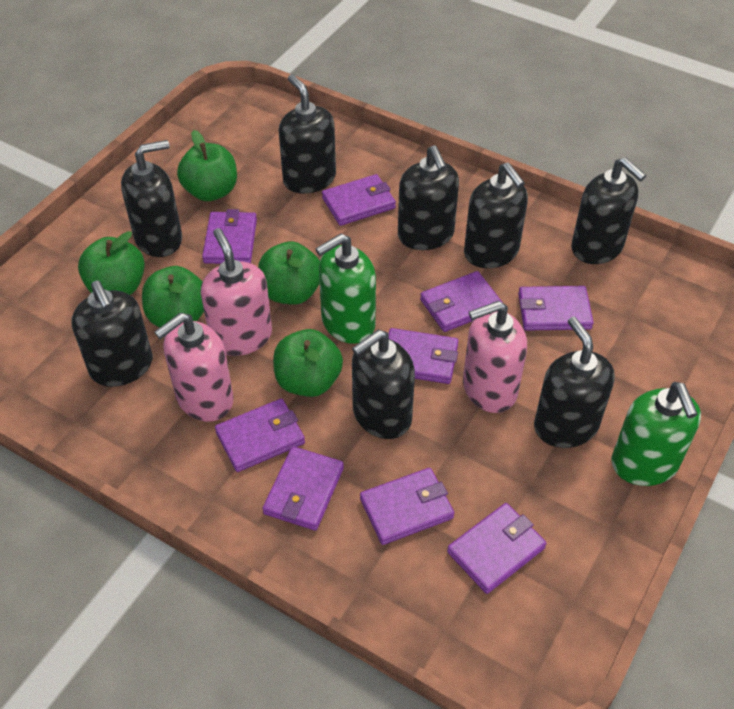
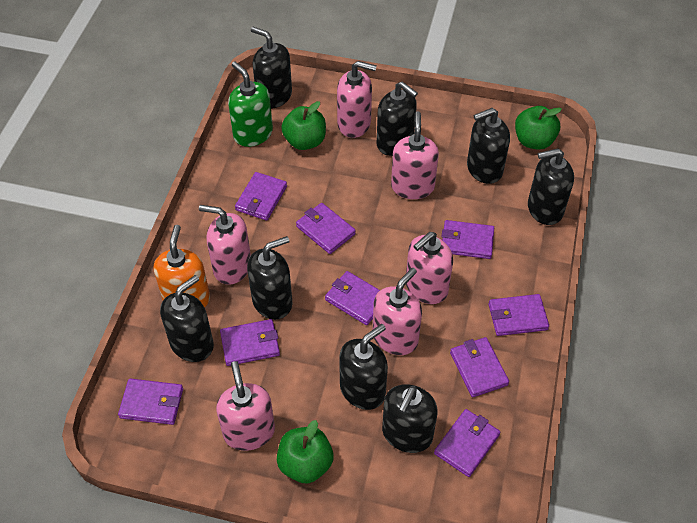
green apple: [78,231,145,295] [142,266,204,327] [177,130,237,201] [258,241,320,305] [273,329,343,397] = 5 -> [277,420,333,483] [281,101,326,150] [515,106,562,150] = 3
green soap dispenser: [315,233,376,344] [611,382,701,486] = 2 -> [228,62,273,147] = 1
orange soap dispenser: none = 0 -> [154,225,210,308] = 1
pink soap dispenser: [154,313,234,422] [201,228,272,356] [463,301,527,413] = 3 -> [199,205,251,285] [216,361,275,451] [337,61,377,138] [373,268,422,355] [391,111,439,199] [406,232,453,304] = 6

